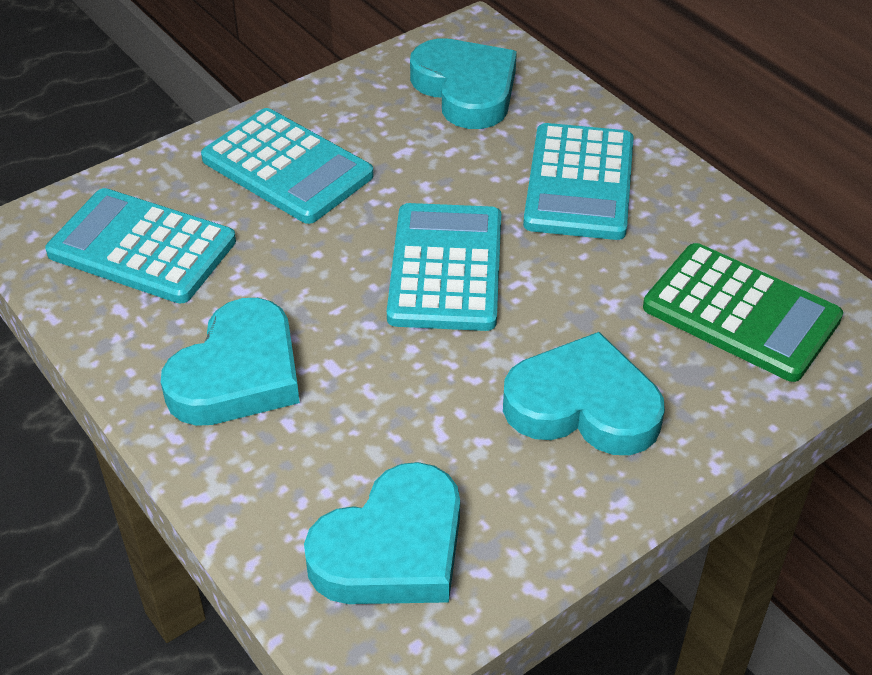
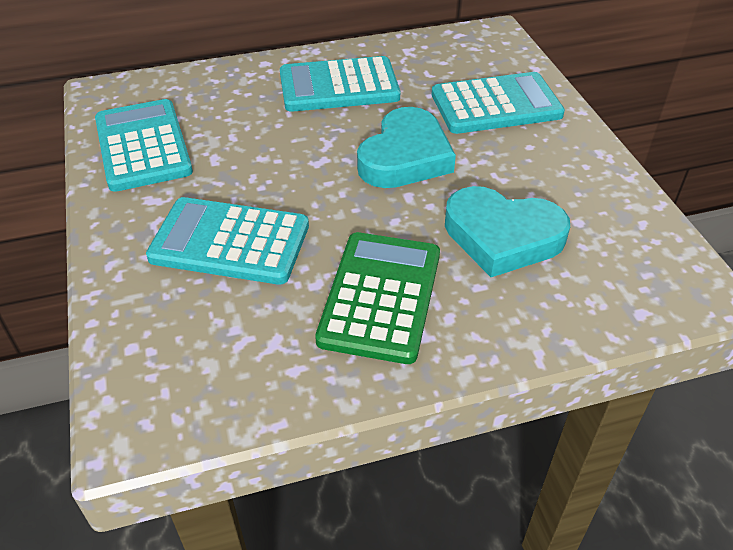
turquoise heart: [161,298,300,426] [304,462,460,604] [410,38,517,129] [503,332,665,455] = 4 -> [357,107,456,188] [445,186,570,277] = 2

